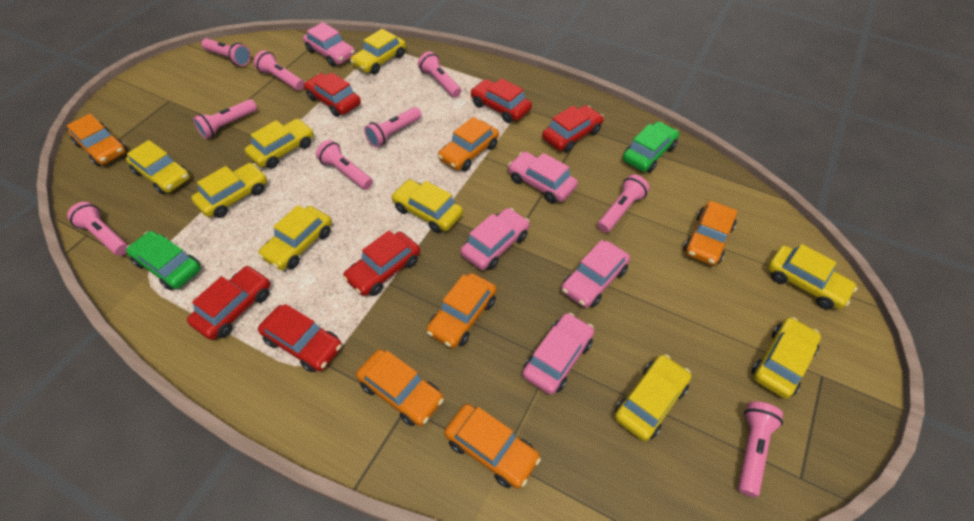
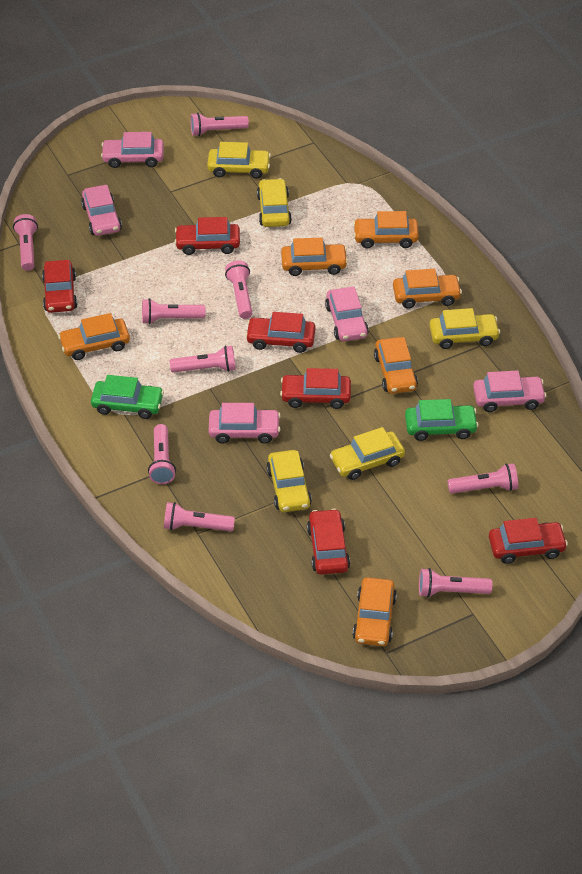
yellow car: [126,140,191,194] [191,163,267,218] [245,119,314,169] [258,205,332,270] [350,29,406,74] [391,179,463,233] [614,355,691,441] [751,317,821,399] [768,244,857,310] = 9 -> [207,142,271,179] [257,178,292,227] [266,450,312,512] [330,427,405,480] [429,308,500,349] = 5

